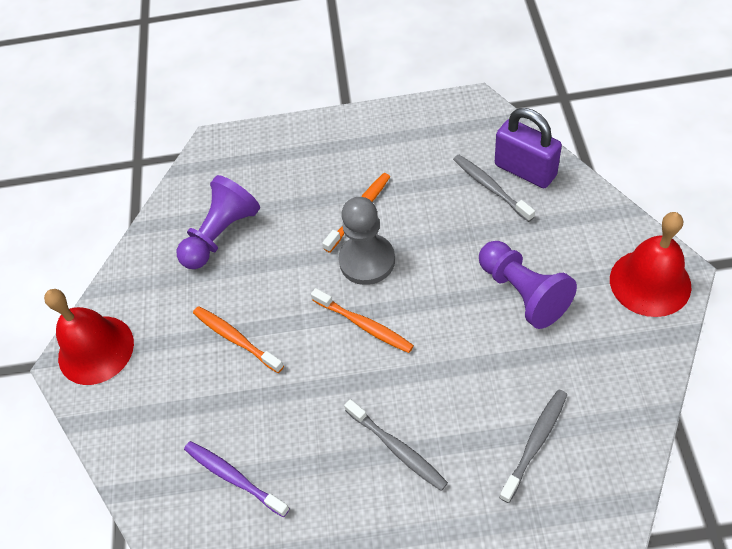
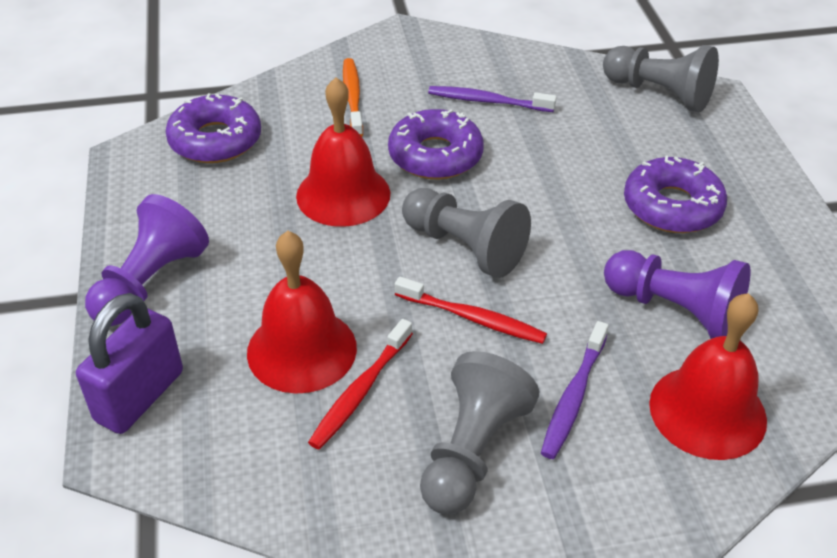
grey pawn: [338,197,395,285] = 1 -> [402,188,531,278] [420,351,539,514] [603,45,719,112] = 3
grey toothbrush: [344,399,448,491] [453,155,535,222] [499,390,568,503] = 3 -> none = 0
orange toothbrush: [193,306,284,373] [311,288,414,353] [322,173,390,253] = 3 -> [343,58,363,137] = 1
purple donut: none = 0 -> [165,93,261,163] [388,109,484,179] [624,155,727,233] = 3
purple toothbrush: [184,441,290,517] = 1 -> [428,86,557,112] [541,321,609,459] = 2
red bell: [44,289,134,385] [610,212,692,317] = 2 -> [247,231,357,394] [296,77,390,227] [649,293,767,460] = 3
red toothbrush: none = 0 -> [308,319,413,449] [395,277,547,344] = 2

